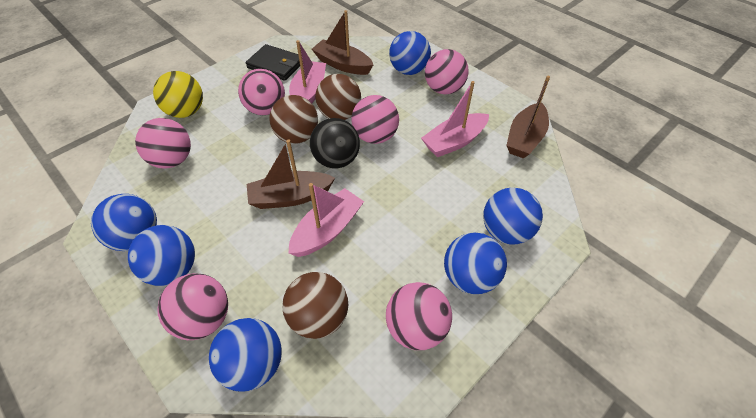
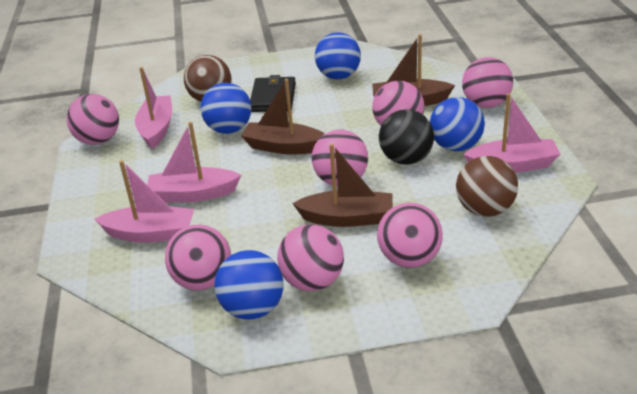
blue ball: [91,194,157,251] [128,225,195,286] [209,318,282,391] [389,31,431,75] [444,232,507,294] [483,188,543,244] = 6 -> [201,83,251,134] [215,250,283,319] [315,33,361,79] [430,97,485,151] = 4
brown ball: [269,95,318,144] [282,272,348,339] [315,74,361,120] = 3 -> [184,55,232,102] [456,156,518,217] = 2
pink ball: [135,118,191,168] [157,273,228,340] [238,69,285,115] [351,95,399,144] [386,282,452,350] [425,49,469,94] = 6 -> [66,94,119,145] [165,225,231,290] [277,224,344,291] [312,130,368,186] [372,81,424,126] [377,203,443,268] [462,57,513,108] = 7
pink boat: [288,183,364,257] [289,40,326,103] [421,81,489,157] = 3 -> [95,160,195,243] [135,67,172,149] [147,122,241,202] [463,93,561,173] = 4
yellow ball: [153,71,203,118] = 1 -> none = 0

